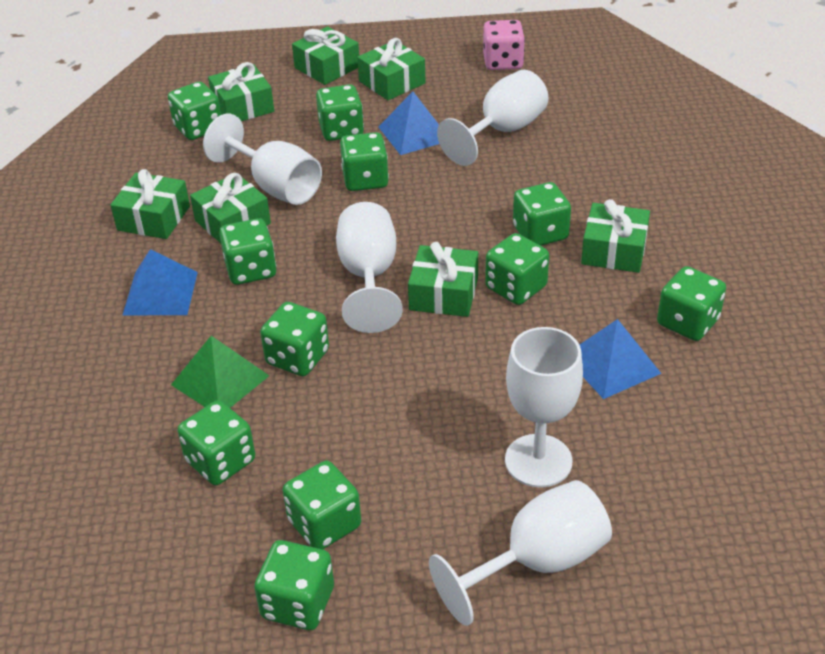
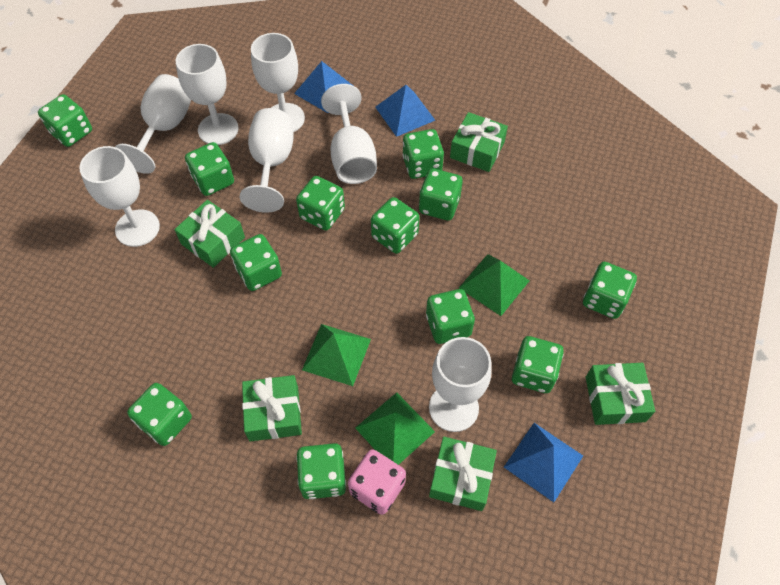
green dice: [168,82,221,140] [178,400,255,485] [219,218,276,285] [254,540,334,630] [260,302,329,376] [283,461,361,549] [316,84,364,141] [340,132,389,191] [485,233,549,305] [513,182,571,246] [657,266,726,341] = 11 -> [38,94,92,147] [127,383,192,446] [185,142,234,196] [230,234,282,291] [296,176,345,230] [296,443,346,499] [371,197,419,254] [402,129,444,179] [419,168,463,221] [426,289,475,344] [512,336,564,393] [583,262,637,319] = 12
green gift: [110,169,190,239] [190,173,271,243] [208,62,274,121] [292,26,359,85] [357,38,426,100] [408,242,478,317] [581,199,650,273] = 7 -> [174,200,245,268] [242,375,302,442] [429,437,497,511] [450,112,508,172] [586,363,655,425] = 5
green pyramid: [171,336,269,408] = 1 -> [302,324,371,386] [355,392,435,465] [459,254,529,316] = 3
white goblet: [203,114,322,205] [336,202,403,333] [429,480,612,626] [437,70,548,166] [505,327,583,488] = 5 -> [79,146,160,247] [115,74,191,174] [176,44,239,145] [240,108,294,213] [251,33,305,132] [321,84,377,184] [429,337,492,432] = 7

